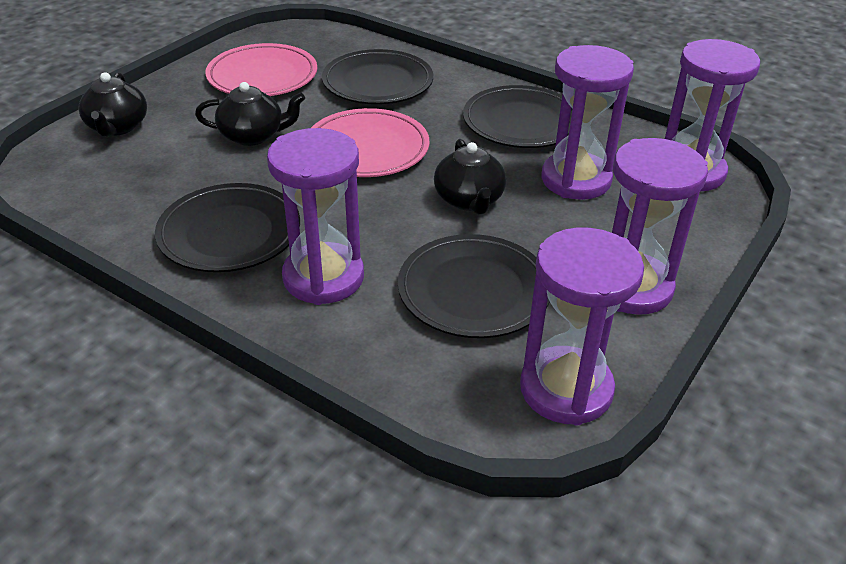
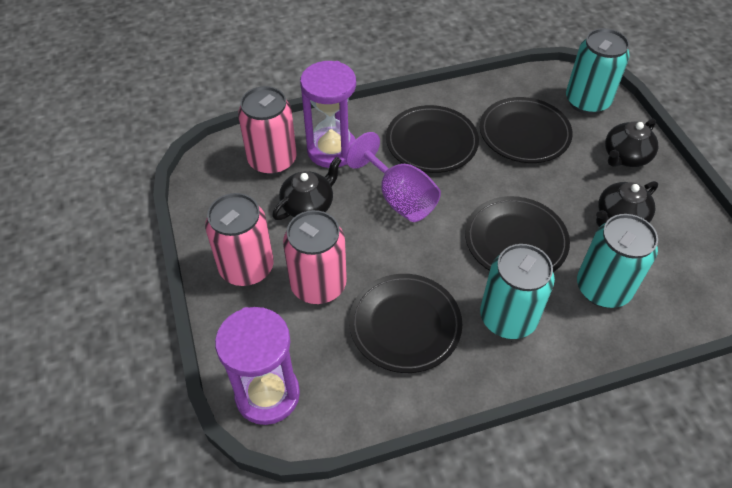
pink can: none = 0 -> [205,193,274,286] [238,86,297,175] [283,210,347,304] = 3
pink plate: [206,43,317,96] [311,108,429,177] = 2 -> none = 0
purple goblet: none = 0 -> [346,132,441,222] = 1
purple hourglass: [267,128,364,305] [520,227,644,426] [542,45,634,200] [612,138,708,315] [665,39,760,191] = 5 -> [215,307,300,425] [300,61,356,168] = 2
turquoise can: none = 0 -> [480,244,555,339] [566,28,630,114] [577,214,658,308] = 3

